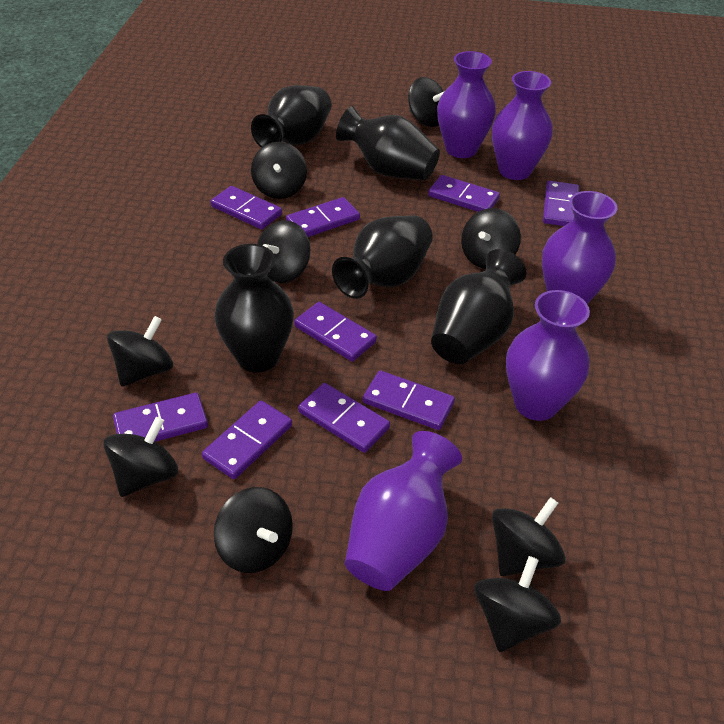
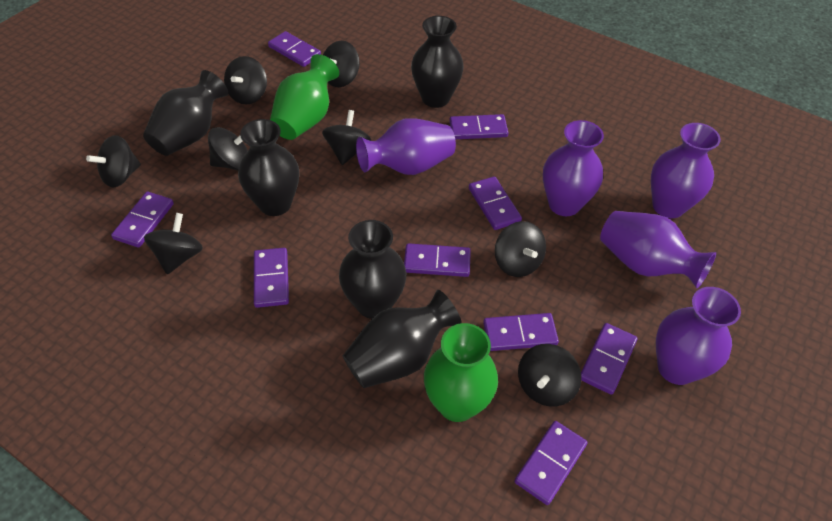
black spinning top: [103,417,178,497] [107,316,173,387] [214,487,293,573] [251,142,307,199] [257,220,311,283] [408,77,445,127] [461,208,521,269] [474,556,561,652] [492,497,566,576] = 9 -> [86,135,141,187] [144,213,203,274] [208,127,248,170] [224,56,267,104] [322,110,371,165] [323,41,360,87] [495,221,546,277] [518,344,582,406] = 8
green vase: none = 0 -> [270,54,339,140] [424,323,498,422] = 2

